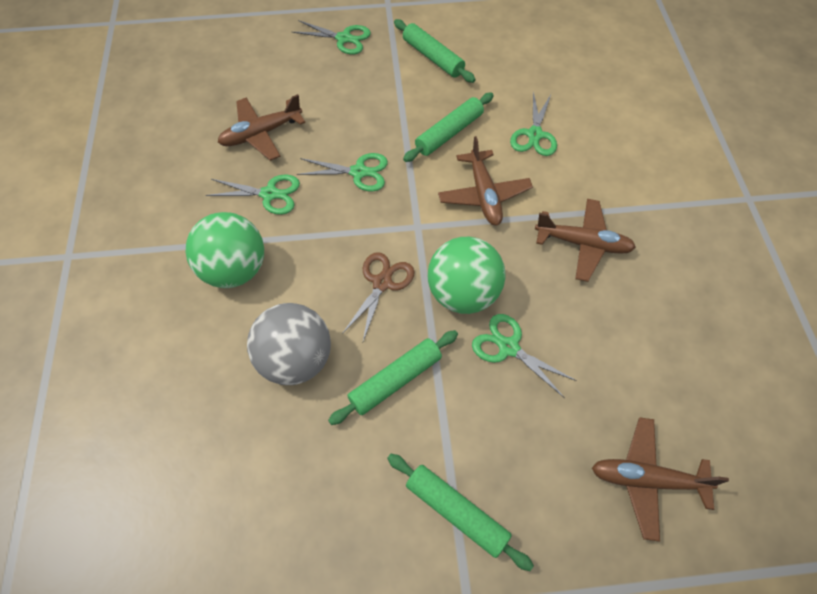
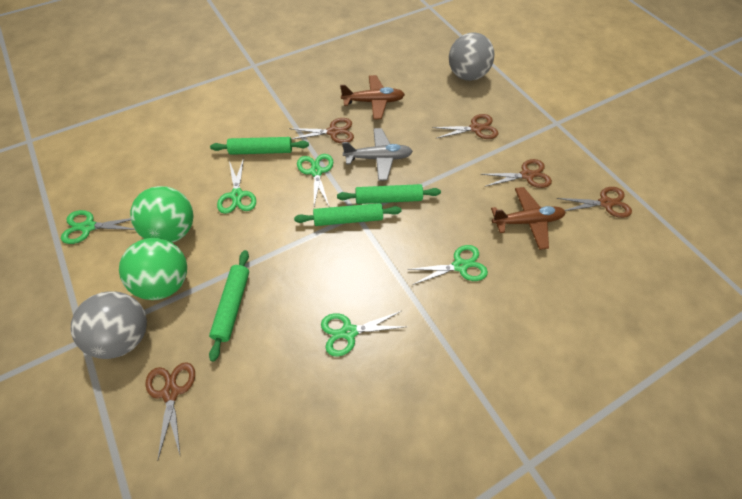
brown plane: [218,94,305,161] [438,136,533,226] [535,199,636,282] [592,417,729,542] = 4 -> [340,75,405,120] [491,187,566,250] = 2
brown scissors: [342,252,415,341] = 1 -> [145,362,195,461] [289,118,354,143] [432,114,498,139] [480,159,552,188] [557,187,632,218] = 5
grey ball: [247,303,331,385] = 1 -> [71,292,147,359] [449,32,494,81] = 2
grey plane: none = 0 -> [342,128,413,181] = 1

